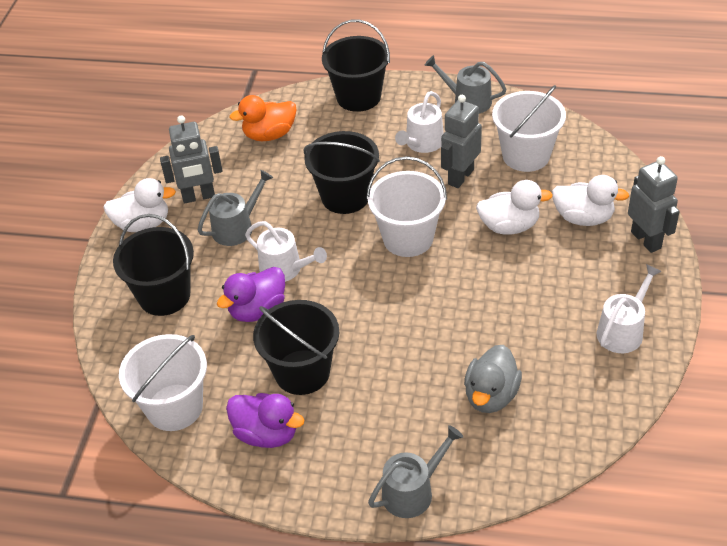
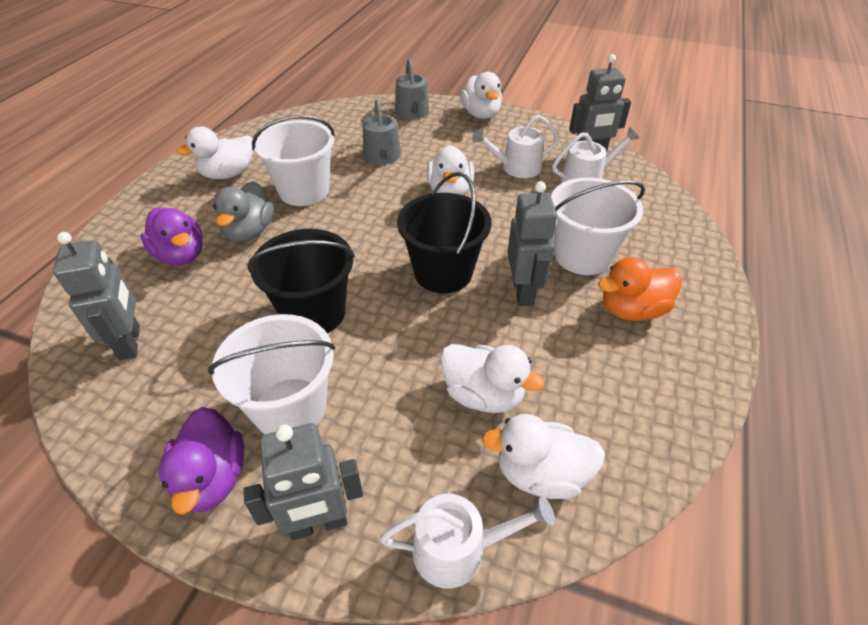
black bucket: [113,214,194,316] [253,300,339,395] [303,131,380,214] [322,20,390,112] = 4 -> [247,229,355,333] [397,172,491,293] = 2
grey robot: [160,116,223,203] [441,95,482,188] [628,156,680,253] = 3 -> [53,232,140,360] [243,423,363,540] [507,181,557,306] [569,54,631,154] = 4
grey watering can: [197,170,273,246] [368,425,463,518] [424,55,507,114] = 3 -> [363,99,401,165] [395,59,429,119] = 2
white duck: [103,178,176,232] [476,180,553,235] [552,175,629,226] = 3 -> [177,126,253,179] [426,145,474,195] [440,344,544,413] [460,72,502,119] [482,414,605,499] = 5

